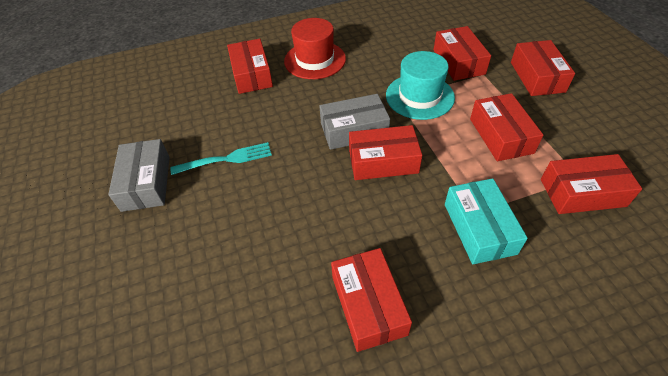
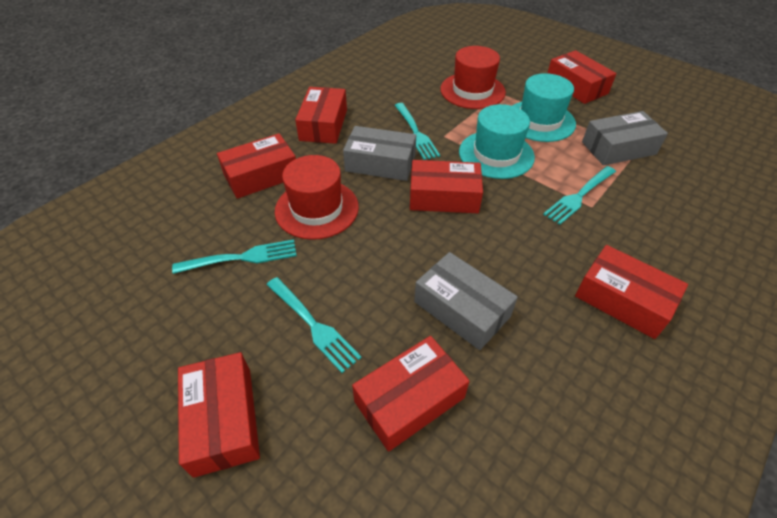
grey box: [108,139,170,212] [320,94,390,150] = 2 -> [343,126,416,181] [414,252,518,350] [582,111,668,166] = 3
red hat: [284,18,346,79] = 1 -> [275,155,359,240] [440,46,506,109] = 2
turquoise box: [445,178,528,264] = 1 -> none = 0
turquoise fork: [170,142,272,175] = 1 -> [172,239,297,274] [267,277,362,373] [395,103,440,160] [543,166,616,225] = 4
turquoise hat: [386,51,455,120] = 1 -> [459,104,535,179] [512,73,576,142] = 2

